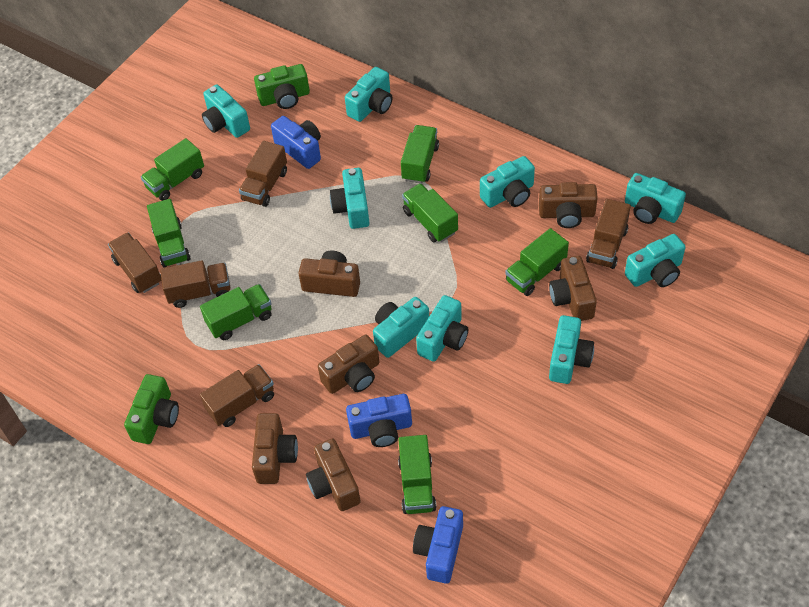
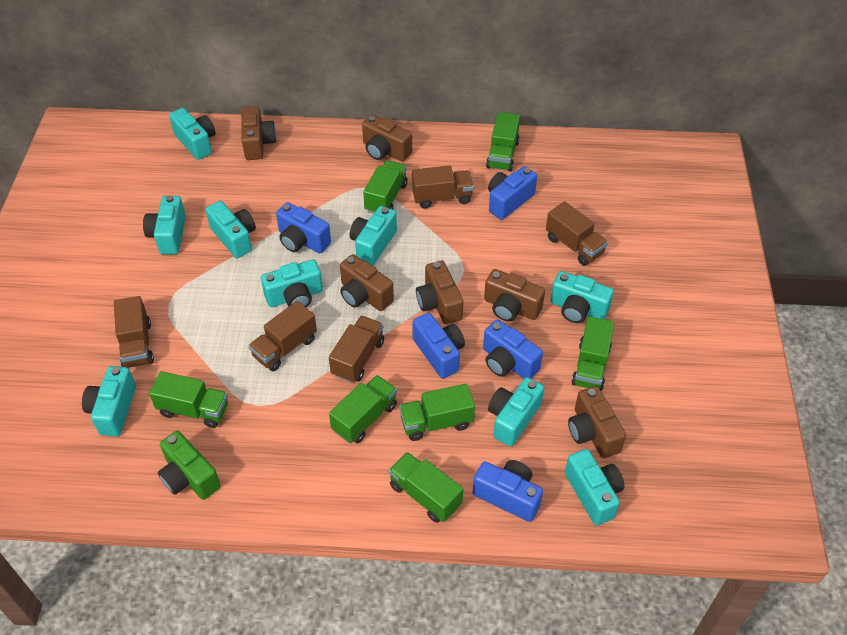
blue camera: [271,116,321,169] [346,394,412,447] [413,506,463,584] = 3 -> [276,202,331,253] [412,313,465,379] [473,460,543,522] [483,320,543,378] [488,166,537,220] = 5
green camera: [124,374,179,444] [254,64,310,109] = 2 -> [158,431,221,500] = 1

